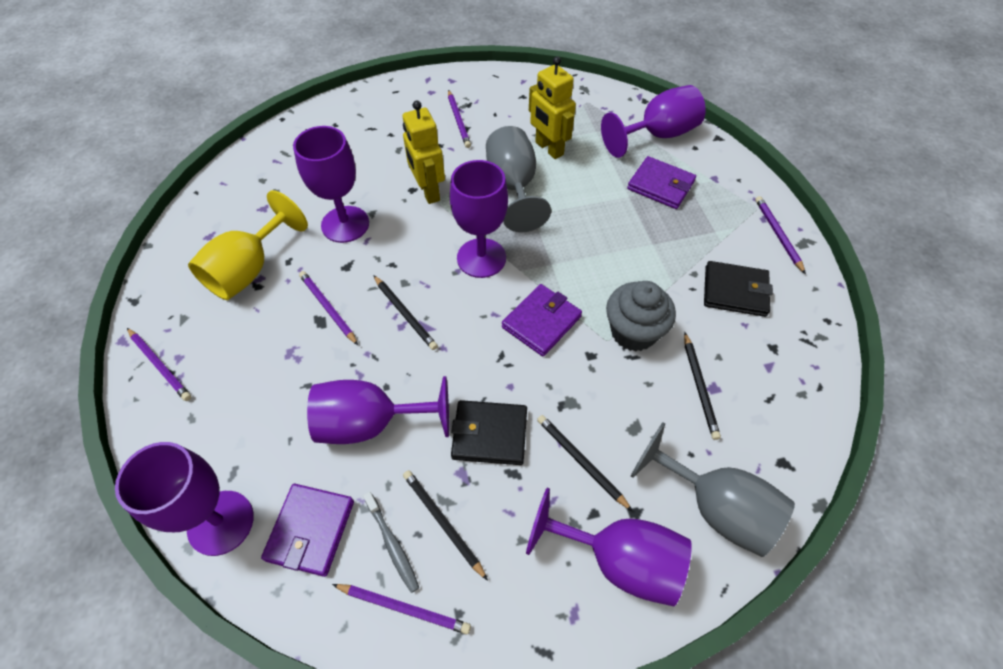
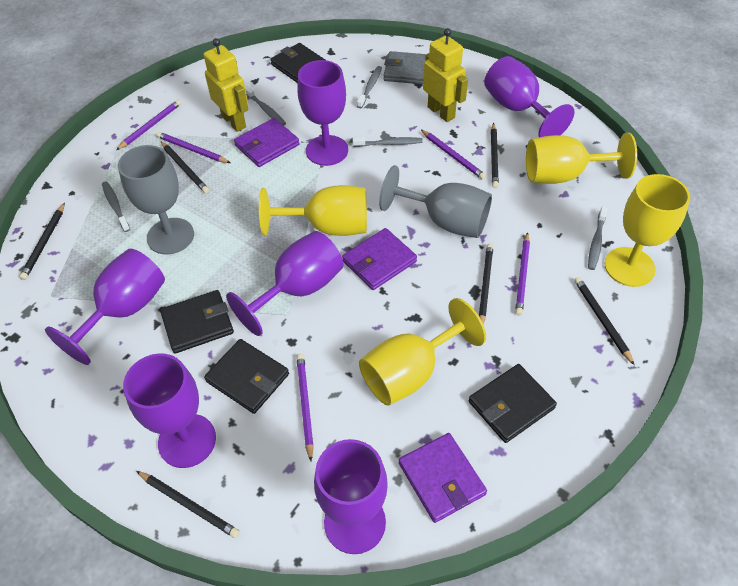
black pencil: [373,275,438,350] [403,470,488,581] [537,415,632,511] [684,332,721,440] = 4 -> [19,203,65,280] [137,471,240,538] [161,141,209,193] [479,243,494,324] [491,123,499,188] [574,277,635,365] = 6
black wallet: [451,400,527,465] [704,261,773,317] = 2 -> [160,290,234,354] [204,339,289,414] [270,43,327,83] [469,364,557,443] = 4
grey cupcake: [606,281,676,352] = 1 -> none = 0
grey toothbrush: [363,492,419,593] = 1 -> [102,181,130,232] [245,86,286,125] [352,137,423,147] [357,66,382,108] [588,207,608,270] = 5
grey wallet: none = 0 -> [384,51,426,84] = 1
yellow goblet: [188,190,308,300] = 1 -> [259,185,367,236] [359,298,486,406] [526,133,637,184] [605,174,690,287] = 4

